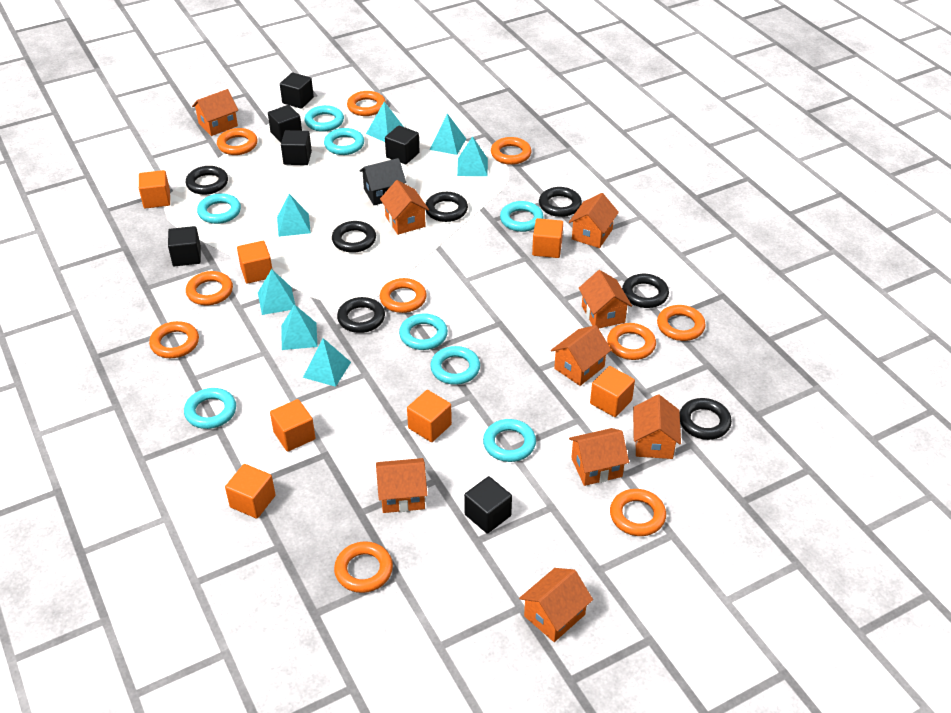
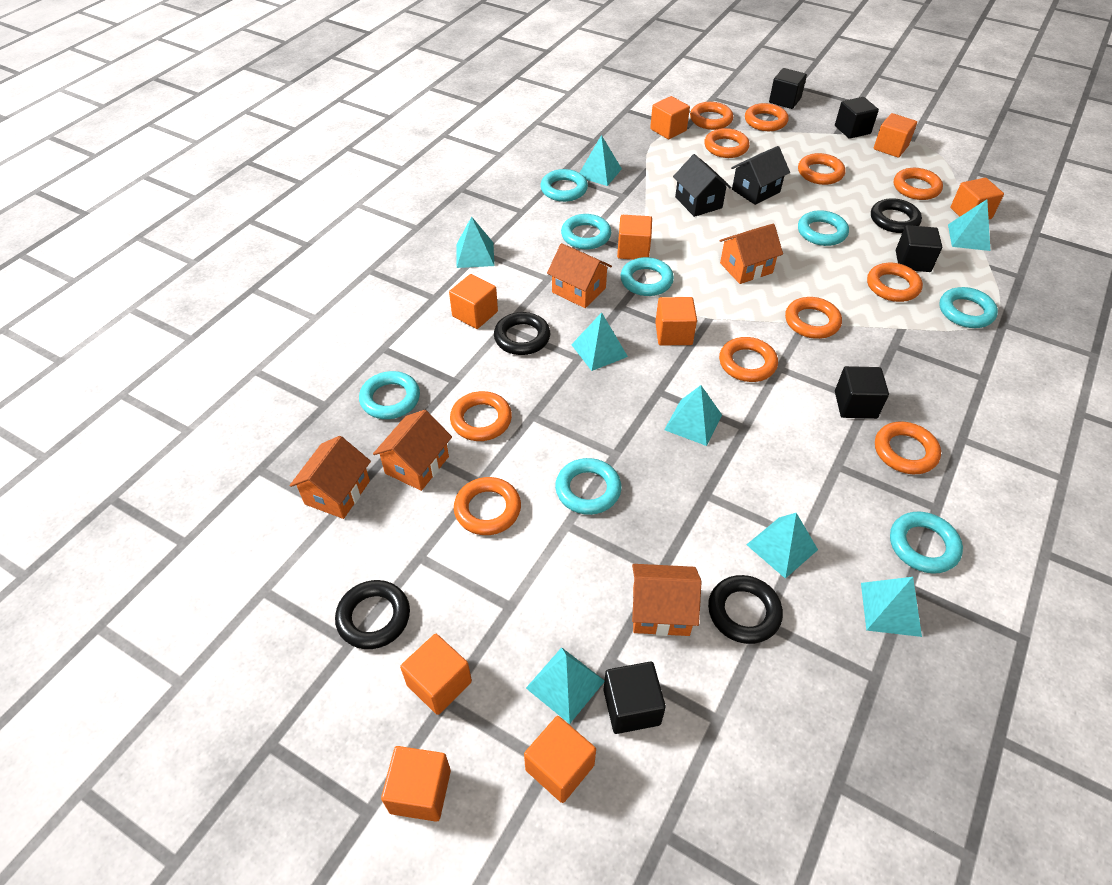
black cube: [168,226,201,266] [268,105,302,142] [280,72,314,109] [281,130,312,165] [385,125,420,164] [464,476,512,534] = 6 -> [604,662,666,734] [769,68,807,109] [835,97,879,139] [835,366,889,419] [896,225,942,272] = 5
black house: [359,158,406,205] = 1 -> [673,154,731,217] [731,146,790,205] = 2
black ring: [186,166,228,195] [332,221,376,253] [337,297,385,333] [425,192,468,222] [539,187,582,217] [622,274,669,308] [680,398,732,440] = 7 -> [335,580,410,649] [494,312,550,355] [708,575,783,644] [871,198,922,233] = 4
orange cube: [139,170,170,209] [225,464,276,518] [237,241,272,284] [270,399,315,452] [407,390,452,442] [532,218,563,258] [590,366,635,417] = 7 -> [381,746,451,822] [400,634,472,715] [449,274,498,329] [524,716,596,803] [617,215,652,260] [650,96,690,139] [655,297,697,345] [874,113,917,158] [950,178,1004,219] = 9
orange house: [192,89,238,136] [376,458,427,513] [380,180,429,235] [519,568,593,642] [551,325,611,386] [569,193,619,248] [569,428,629,486] [578,270,632,328] [633,394,681,459] = 9 -> [289,436,371,519] [373,410,452,491] [547,243,612,308] [632,564,701,636] [719,223,783,284] = 5
orange ring: [149,321,199,358] [186,271,233,305] [217,128,258,155] [334,541,393,593] [347,91,386,116] [380,278,427,313] [491,137,532,165] [607,323,656,360] [610,489,666,536] [657,305,706,341] = 10 -> [450,391,512,441] [454,477,521,535] [690,102,733,130] [704,128,750,158] [719,337,778,382] [745,103,789,131] [785,297,842,339] [798,153,845,185] [867,263,923,302] [875,422,941,474] [894,168,943,200] = 11
turquoise pyramid: [258,269,295,315] [277,194,311,237] [281,304,318,350] [303,338,351,387] [366,102,404,142] [429,114,466,155] [457,136,488,176] = 7 -> [457,216,495,268] [526,647,604,724] [571,312,628,371] [580,135,622,186] [664,385,722,446] [746,513,818,579] [861,577,922,637] [948,199,990,251] = 8

